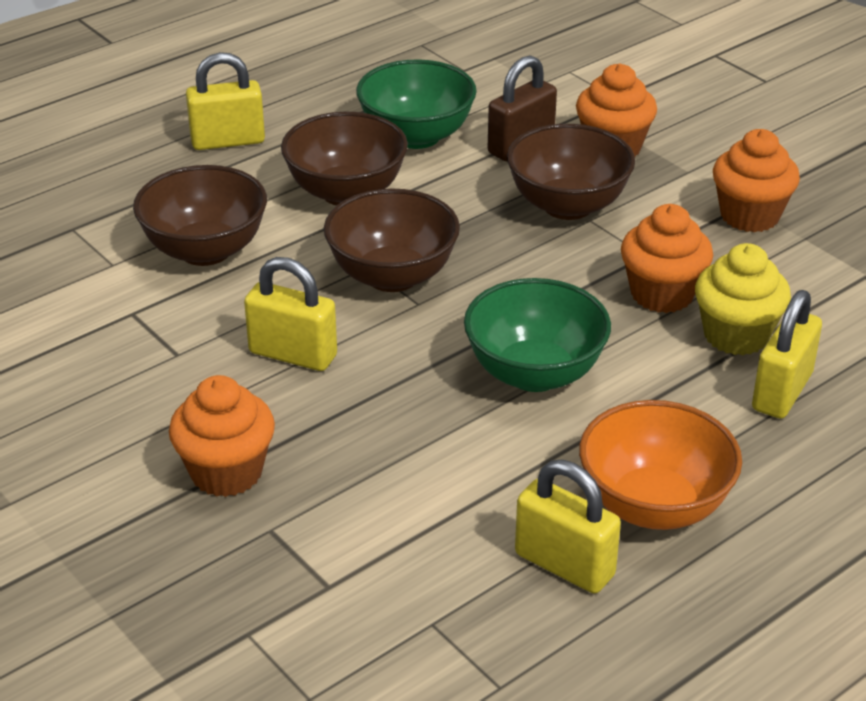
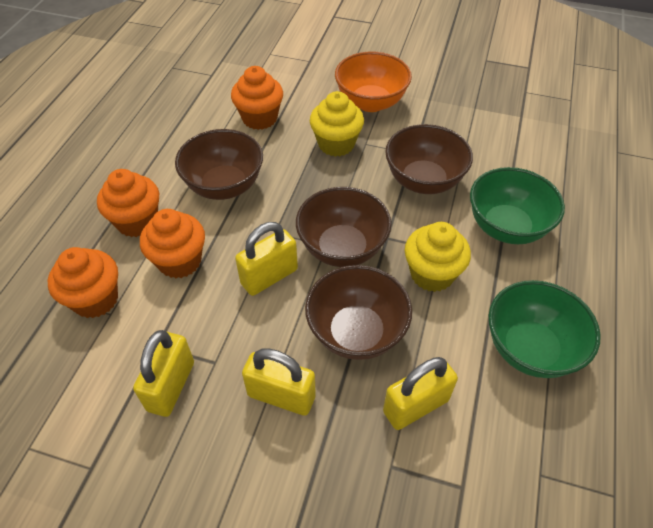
brown padlock: [488,55,557,161] = 1 -> none = 0
yellow cupcake: [695,243,791,355] = 1 -> [310,91,364,157] [405,222,471,292] = 2

